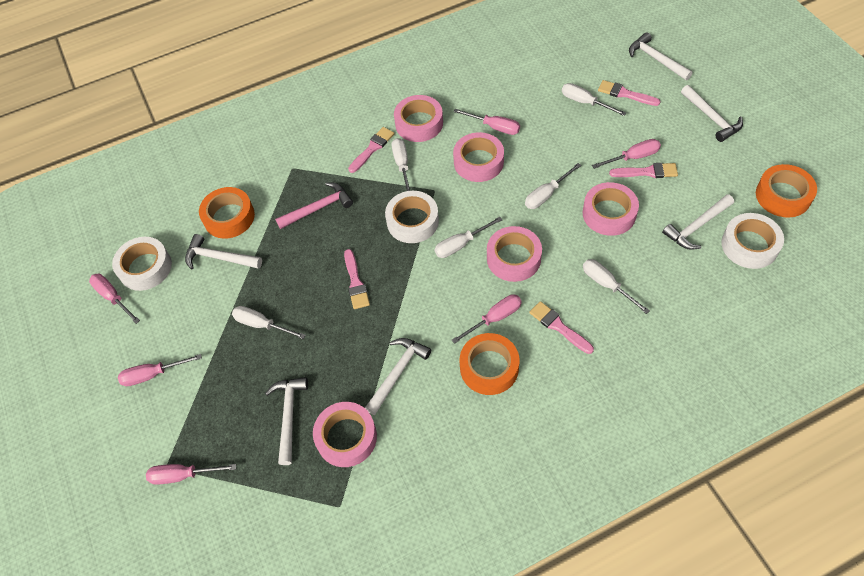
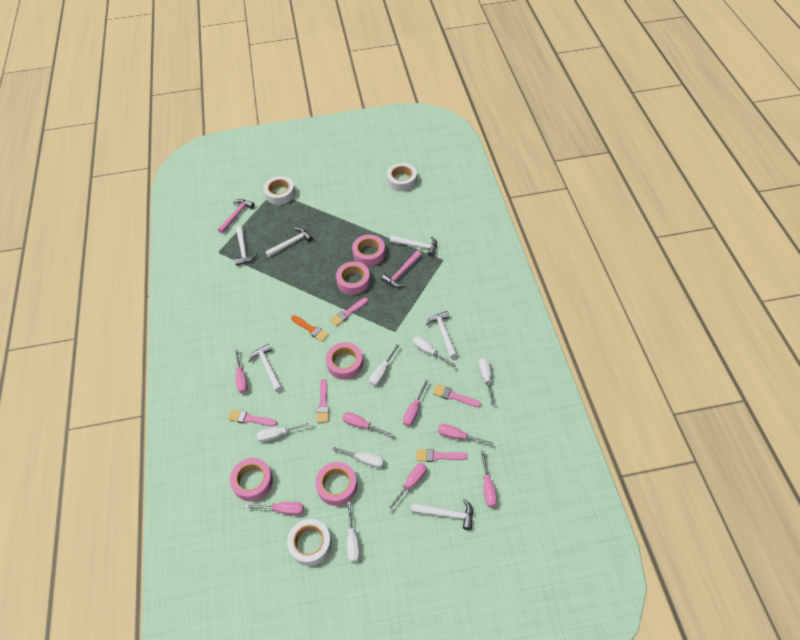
orange brush: none = 0 -> [291,315,329,342] = 1
orange tape: [199,187,255,239] [459,333,519,395] [756,164,817,218] = 3 -> none = 0
pink hammer: [275,182,353,229] = 1 -> [218,199,255,234] [381,250,422,287] = 2
pink screwdriver: [89,274,140,324] [118,354,202,386] [146,464,236,485] [452,294,522,344] [454,109,520,135] [592,139,661,169] = 6 -> [235,348,248,393] [245,502,304,515] [342,412,394,437] [387,463,427,511] [403,380,429,426] [438,424,493,446] [481,450,497,507] = 7

